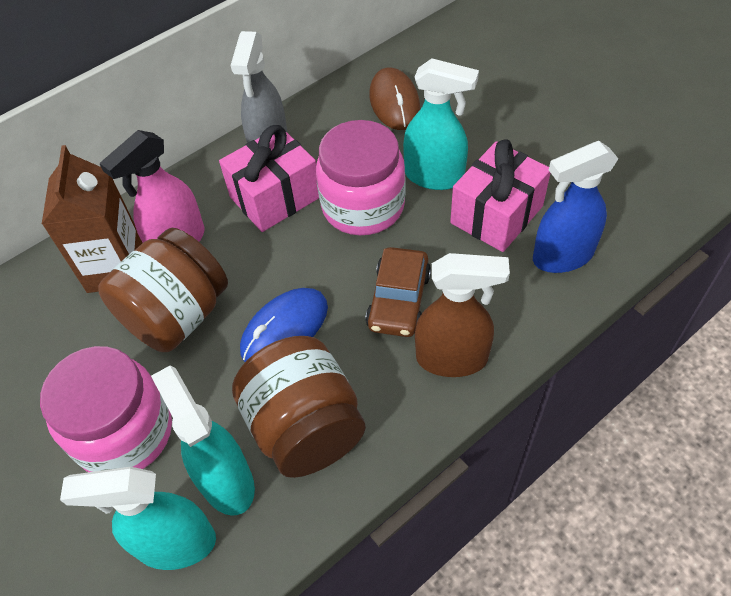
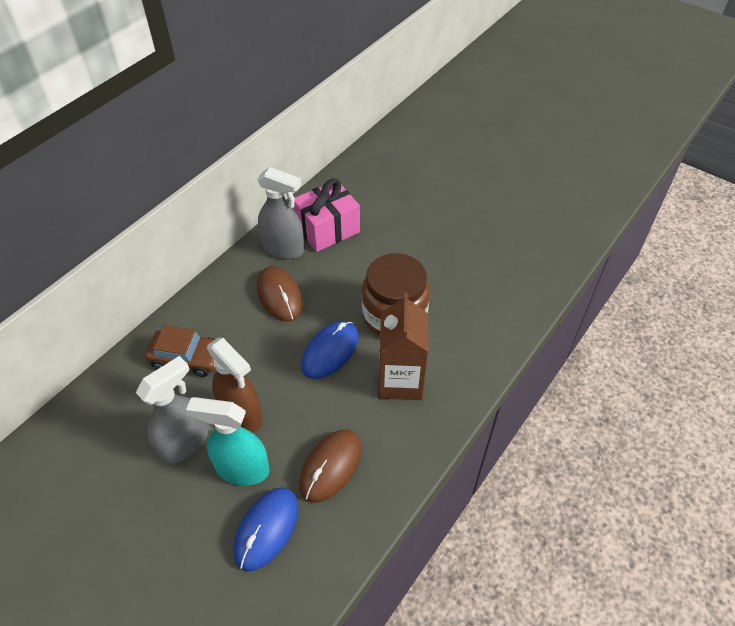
blue mouse: [240,288,328,362] = 1 -> [234,487,299,571] [301,321,359,379] = 2
blue spray bottle: [533,141,619,273] = 1 -> none = 0
brown jar: [99,228,228,352] [232,336,366,478] = 2 -> [362,253,430,336] = 1
brown mouse: [369,67,420,130] = 1 -> [257,266,303,322] [299,429,361,503] = 2
grey spray bottle: [231,31,288,143] = 1 -> [136,356,208,463] [257,167,304,259] = 2
pink gift: [219,125,319,232] [450,140,550,252] = 2 -> [293,178,360,252] = 1
pink jar: [40,346,172,472] [316,120,406,235] = 2 -> none = 0
pink spray bottle: [99,130,205,242] = 1 -> none = 0
turquoise spray bottle: [60,467,216,570] [151,366,255,516] [403,58,479,190] = 3 -> [186,397,270,486] = 1

